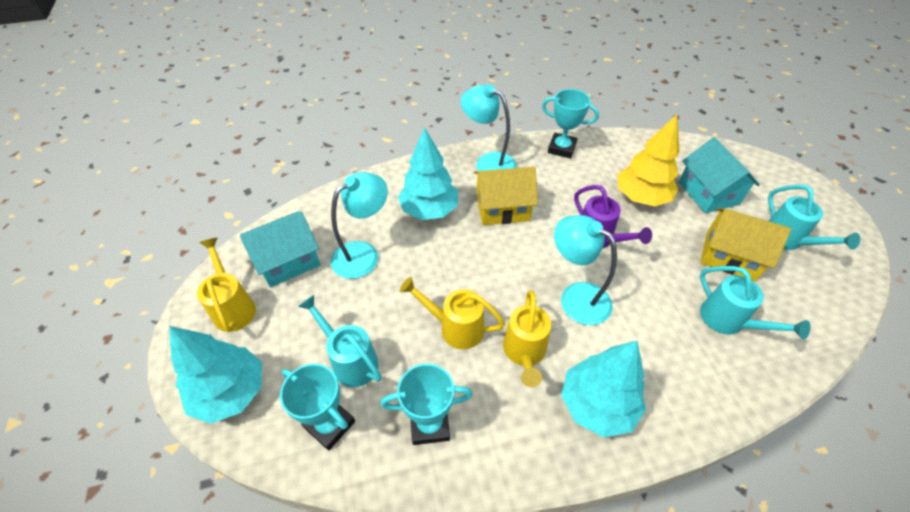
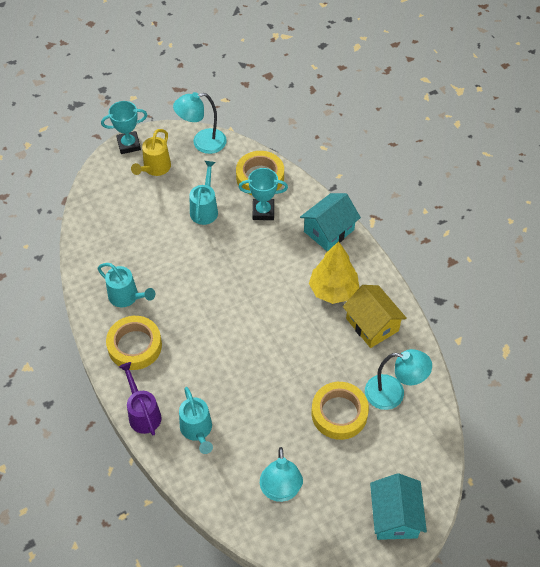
turquoise tree: [169,326,262,424] [398,127,458,220] [561,341,646,437] = 3 -> none = 0
turquoise trophy: [280,364,355,450] [381,364,473,445] [542,89,599,158] = 3 -> [101,101,147,154] [239,168,288,220] = 2
yellow house: [474,167,538,225] [701,208,791,281] = 2 -> [343,285,407,348] = 1
yellow tape: none = 0 -> [106,316,162,370] [236,151,284,196] [312,382,369,440] = 3
yellow watering can: [197,238,256,332] [400,277,505,349] [503,290,551,387] = 3 -> [131,129,171,176] = 1

